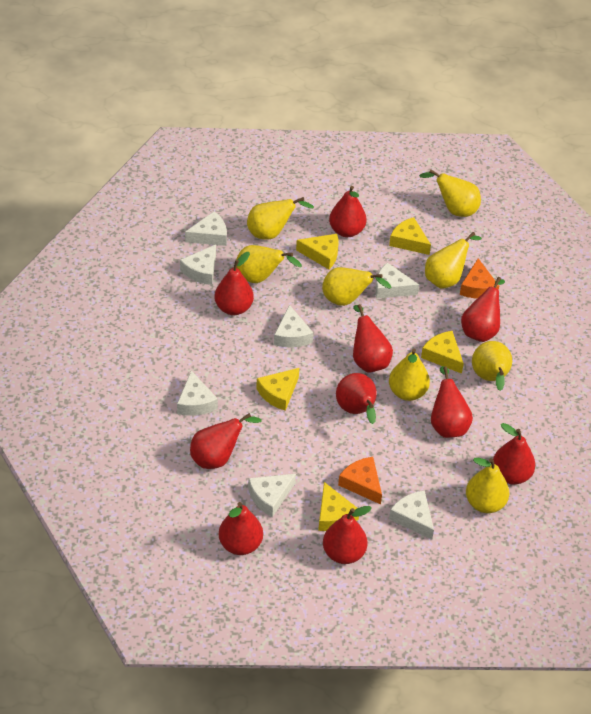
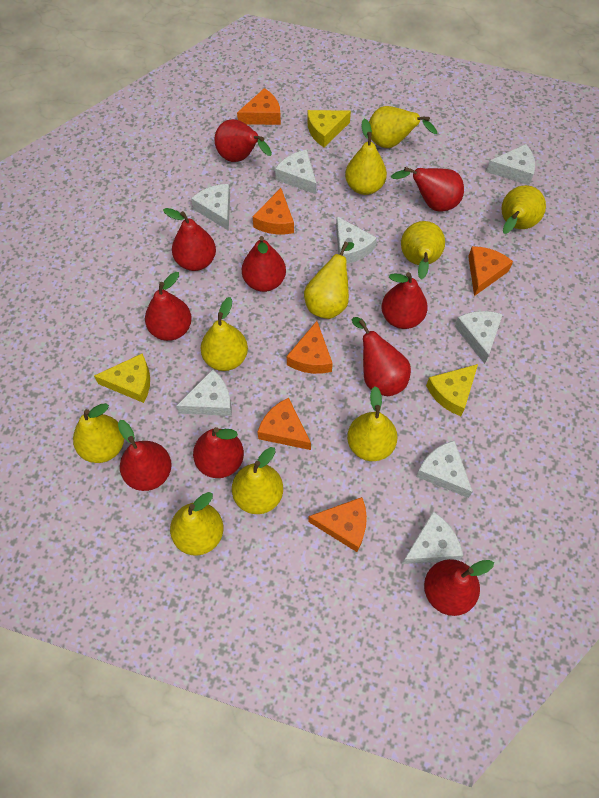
orange cheese: [338,457,382,505] [460,258,499,299] = 2 -> [237,88,281,125] [253,188,294,234] [258,398,311,450] [287,321,333,374] [308,497,367,552] [468,246,513,296] = 6
white cheese: [177,370,218,416] [180,245,216,285] [185,211,227,246] [248,474,296,517] [274,305,313,347] [375,263,419,299] [389,491,434,540] = 7 -> [176,369,232,416] [191,184,230,231] [275,150,317,194] [336,216,377,264] [402,511,463,564] [416,440,473,498] [455,311,503,364] [486,144,535,185] = 8
yellow cheese: [256,368,299,411] [296,234,338,269] [318,482,359,531] [389,217,431,255] [421,331,464,374] = 5 -> [94,353,150,403] [307,110,351,147] [426,364,478,416] = 3
yellow pear: [236,245,302,283] [247,197,314,240] [322,267,392,306] [389,349,430,401] [419,170,481,217] [425,232,482,289] [466,458,509,513] [472,341,512,391] = 8 -> [73,403,124,463] [170,492,223,556] [201,297,248,371] [232,447,283,514] [304,242,354,319] [345,118,387,195] [347,386,398,461] [369,106,437,148] [401,221,445,279] [501,185,546,234] = 10

